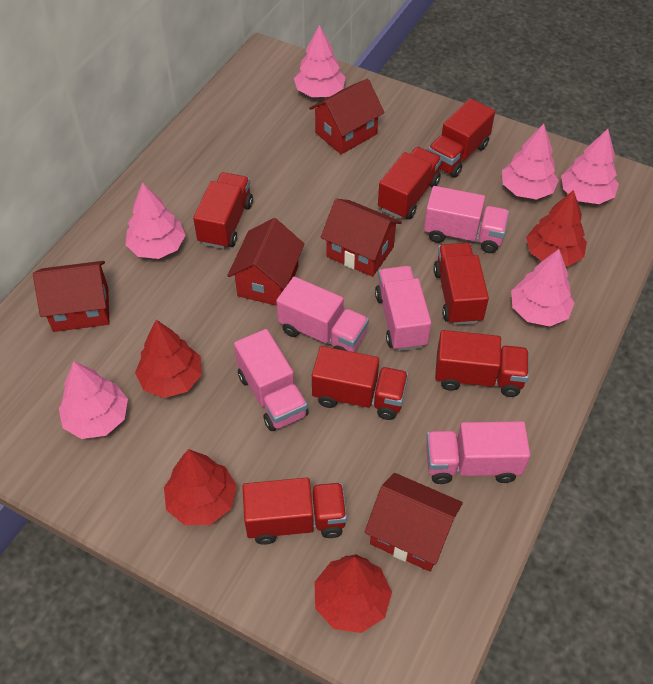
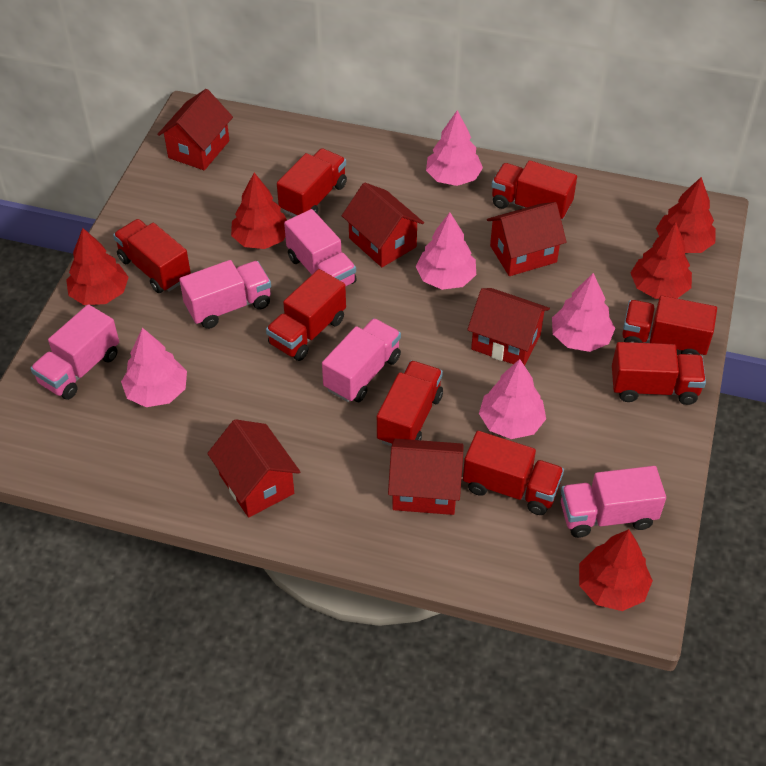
pink tree: [59,361,128,439] [125,182,185,259] [294,25,345,97] [502,124,559,200] [511,249,575,326] [561,129,619,204] = 6 -> [121,328,187,407] [416,212,476,290] [426,110,483,186] [479,359,546,439] [552,273,615,352] = 5
red house: [33,261,109,332] [227,218,304,306] [309,79,385,154] [321,199,402,277] [365,473,463,572] = 5 -> [157,89,233,170] [207,419,300,518] [342,183,424,267] [388,439,463,515] [467,288,550,366] [487,202,567,276] = 6
red tree: [135,320,202,398] [164,449,237,525] [314,554,392,633] [526,190,587,266] = 4 -> [66,228,128,305] [231,173,287,249] [579,529,653,611] [631,222,692,299] [656,177,716,253] = 5
red truck: [193,172,253,249] [242,478,347,545] [312,346,408,420] [378,147,442,219] [428,99,495,178] [433,243,489,325] [435,330,529,397] = 7 -> [113,219,191,293] [266,269,346,361] [277,148,347,217] [377,361,443,446] [463,431,564,515] [491,160,577,220] [612,342,706,405] [622,296,717,355] = 8

